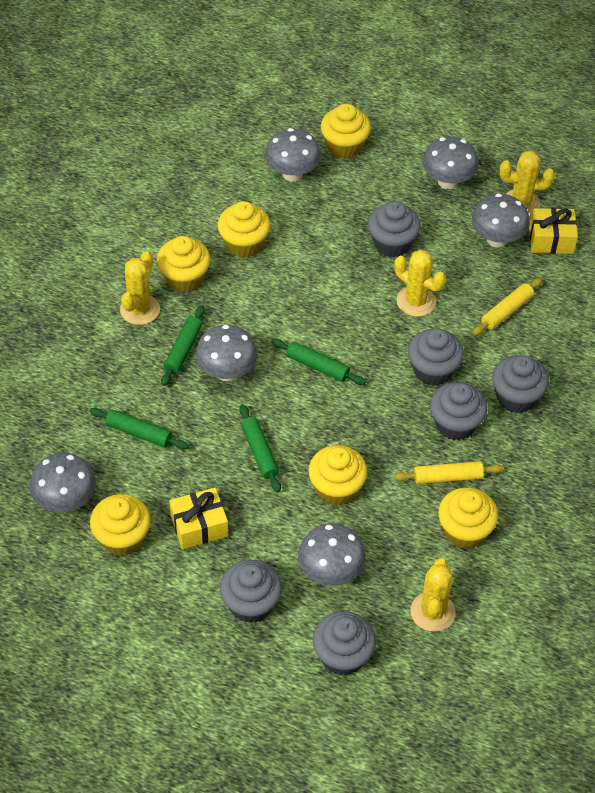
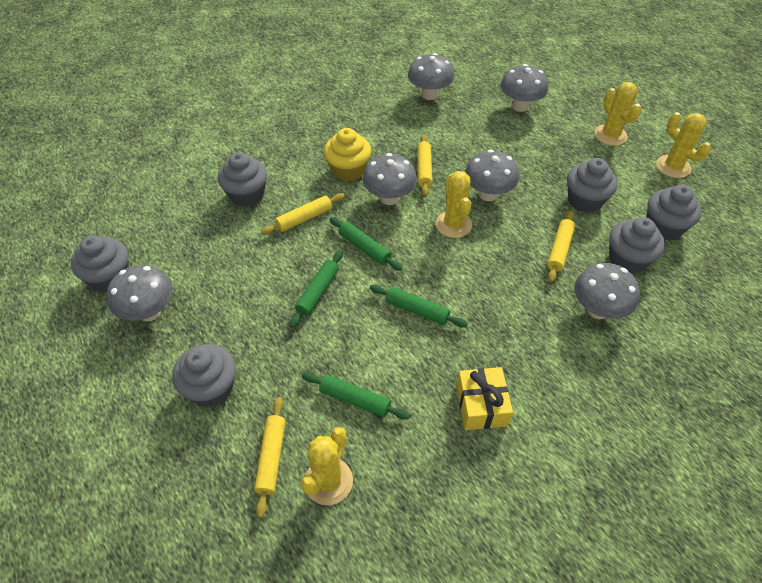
yellow cupcake: [90,494,151,556] [157,236,211,293] [217,201,270,258] [308,445,368,505] [321,104,371,159] [438,488,498,549] = 6 -> [324,128,371,182] = 1
yellow gift: [169,488,228,549] [529,208,578,254] = 2 -> [456,367,513,430] = 1
yellow rolling pin: [394,461,504,484] [472,278,543,336] = 2 -> [254,397,285,518] [261,193,345,235] [417,134,432,197] [547,210,575,282] = 4

